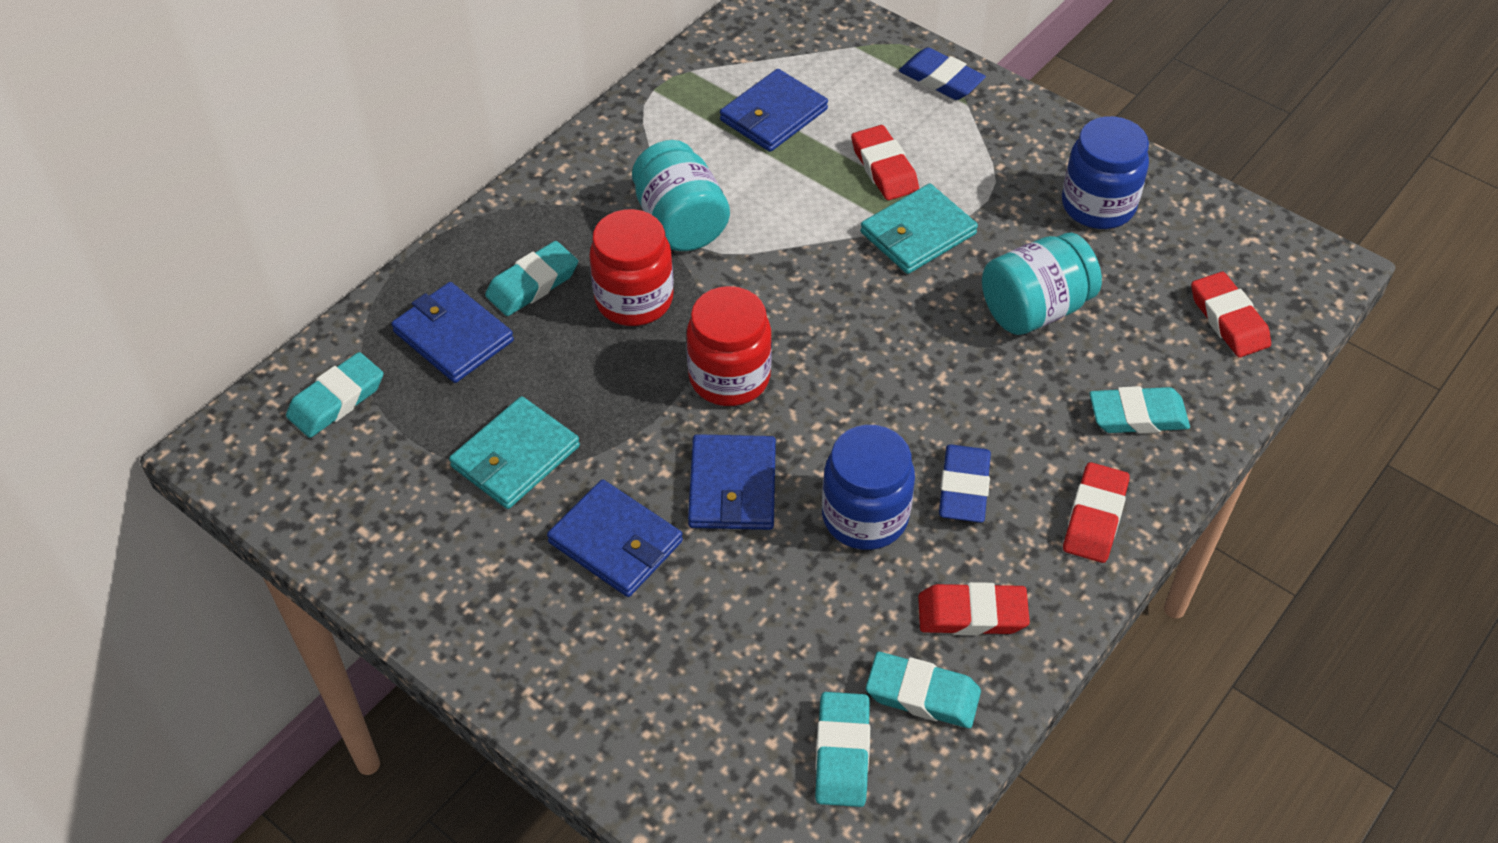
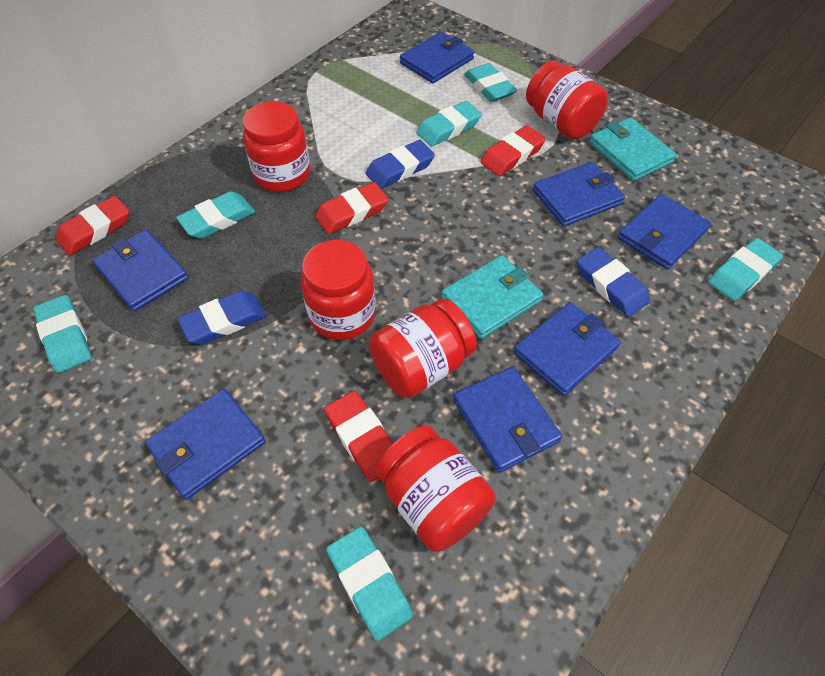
blue eraser: [899,48,986,100] [939,444,991,523] = 2 -> [177,291,266,345] [366,140,435,189] [577,247,650,317] = 3
blue jar: [822,425,915,550] [1062,116,1149,229] = 2 -> none = 0
blue wallet: [391,282,514,383] [547,480,683,597] [688,434,776,530] [720,69,828,152] = 4 -> [92,229,189,312] [145,389,266,500] [400,32,474,83] [453,367,562,473] [514,302,621,396] [533,162,625,227] [617,194,711,270] = 7
red jar: [589,209,674,326] [686,286,772,406] = 2 -> [243,101,310,192] [301,240,376,340] [369,298,477,398] [376,425,496,552] [526,60,608,139] = 5
turquoise eraser: [286,352,383,438] [485,241,578,316] [815,692,870,807] [866,652,981,728] [1090,386,1190,433] = 5 -> [33,295,92,373] [176,191,255,239] [326,527,413,641] [416,101,482,147] [464,63,517,102] [708,238,783,301] = 6
turquoise jar: [632,140,730,251] [982,233,1102,335] = 2 -> none = 0

